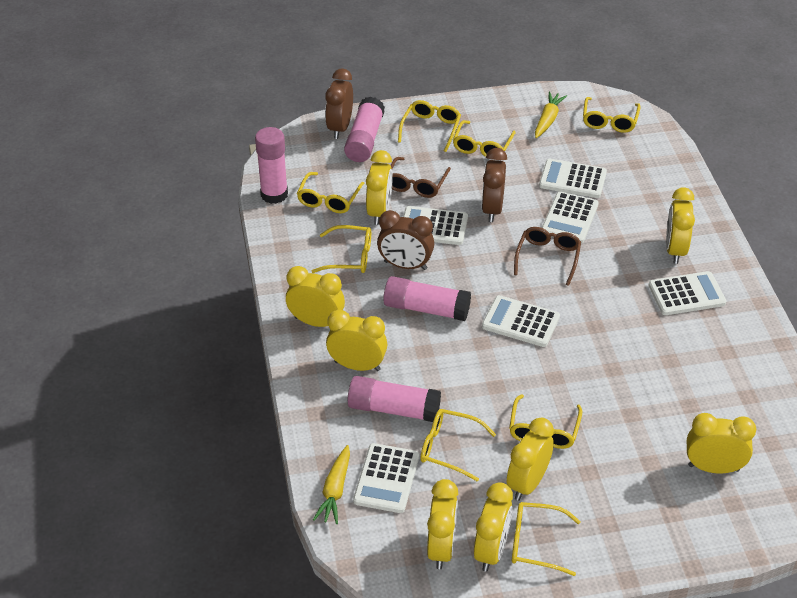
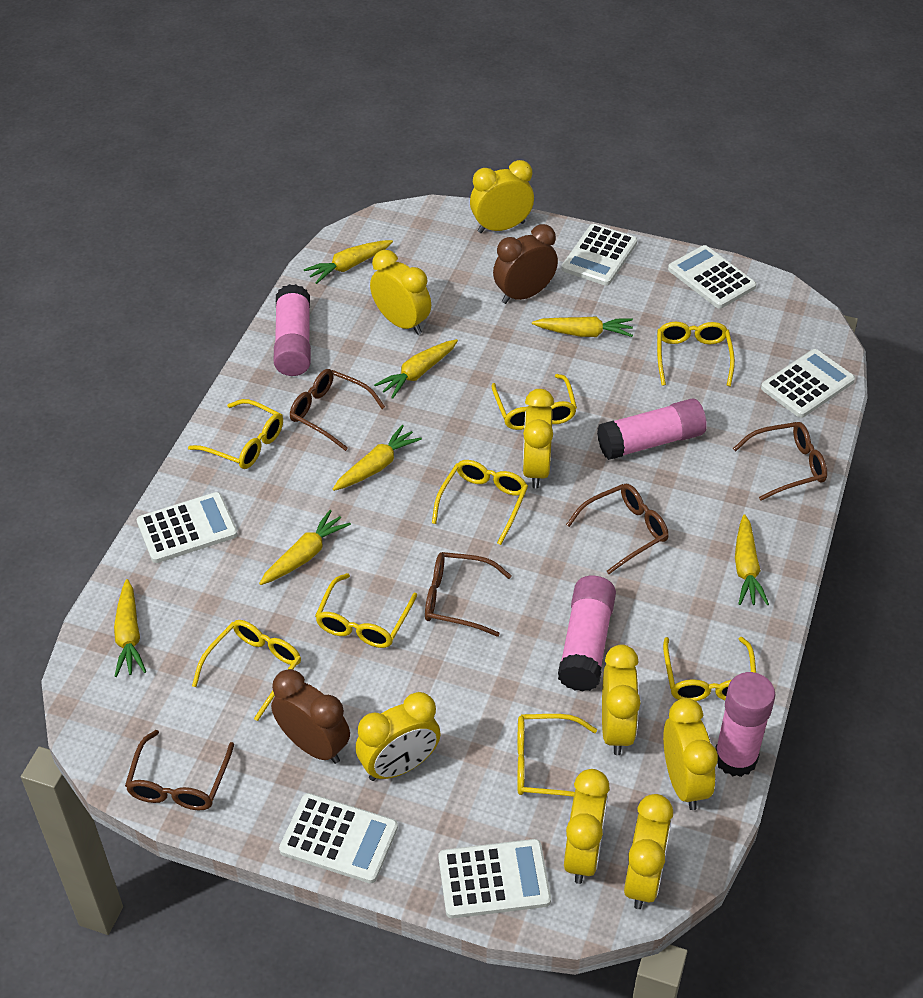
brown clock: [325,69,353,139] [377,210,434,270] [482,148,507,222] = 3 -> [271,669,350,764] [493,224,558,304] = 2
brown glasses: [391,157,451,198] [514,227,581,286] = 2 -> [125,730,234,810] [290,369,385,451] [425,552,512,637] [566,484,668,574] [733,422,827,501] = 5
yellow carrot: [313,445,350,524] [535,91,567,138] = 2 -> [114,579,146,677] [259,510,351,585] [304,240,393,284] [333,425,422,491] [374,339,458,399] [532,317,633,337] [735,514,769,605] = 7

